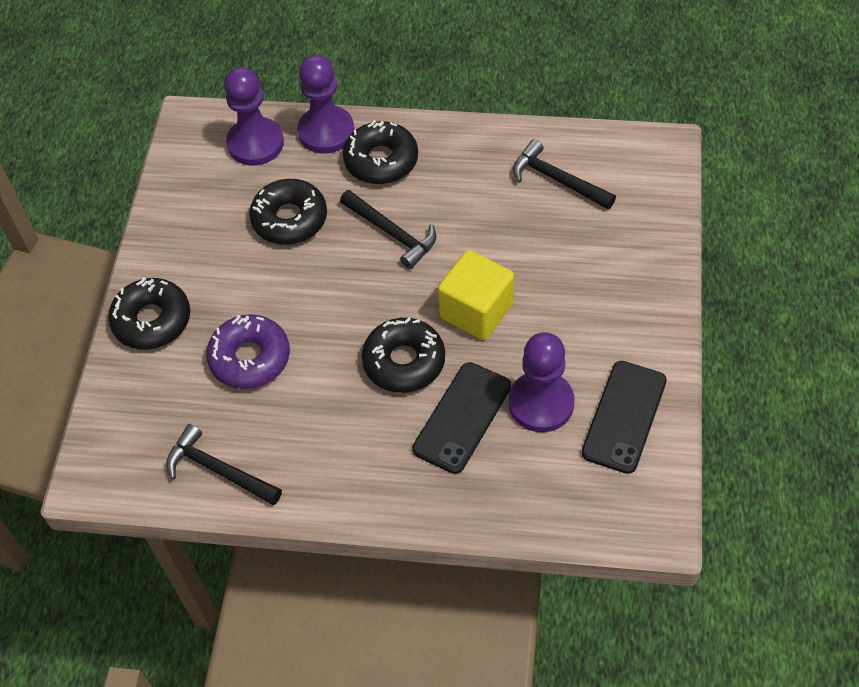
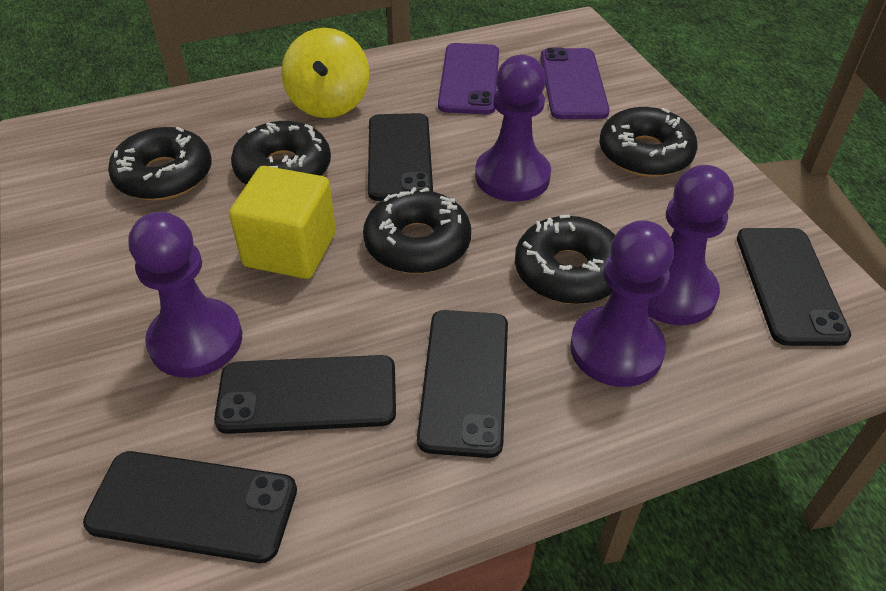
black donut: [108,277,190,350] [249,179,327,245] [343,120,418,184] [362,317,445,393] = 4 -> [108,127,212,201] [231,121,331,185] [363,187,471,274] [515,214,616,304] [599,107,698,177] = 5
black hammer: [166,424,282,505] [340,190,436,269] [513,139,616,209] = 3 -> none = 0
black phone: [413,362,511,474] [581,361,667,474] = 2 -> [83,451,297,563] [214,355,396,434] [368,113,433,201] [417,310,508,458] [737,228,851,346] = 5
purple donut: [206,314,290,389] = 1 -> none = 0
purple pawn: [224,67,284,166] [297,55,355,153] [509,332,574,432] = 3 -> [128,212,242,378] [475,55,551,202] [570,220,674,387] [648,165,734,325] = 4
purple phone: none = 0 -> [438,43,499,114] [541,48,610,119] = 2
yellow spinning top: none = 0 -> [281,28,369,118] = 1

